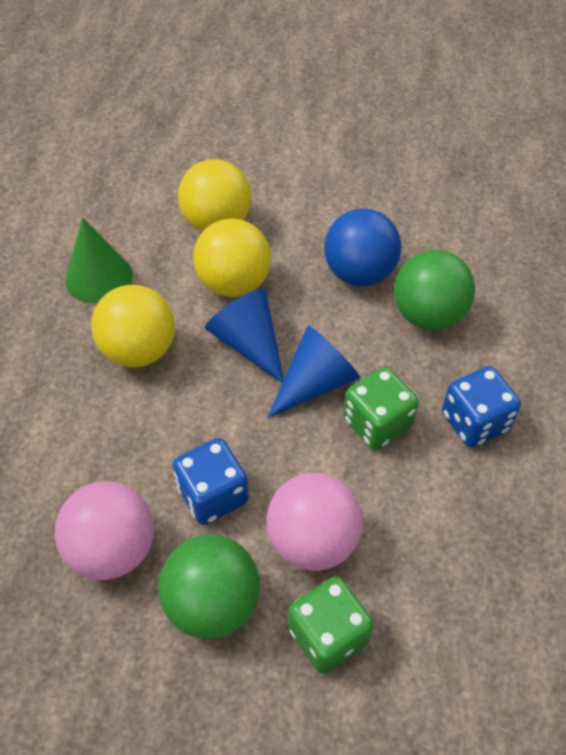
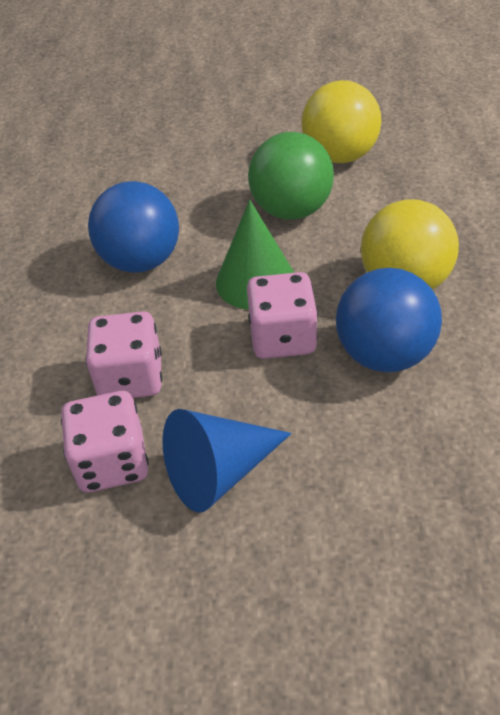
blue ball: [324,208,401,286] = 1 -> [88,181,179,273] [336,268,442,372] = 2
blue cone: [205,289,284,383] [268,325,360,418] = 2 -> [163,409,292,513] = 1
blue dice: [173,438,249,525] [442,366,521,448] = 2 -> none = 0
green ball: [158,535,260,639] [394,250,475,330] = 2 -> [248,132,334,220] = 1
green dice: [288,576,374,674] [343,367,419,450] = 2 -> none = 0
pink ball: [55,481,154,580] [266,473,363,571] = 2 -> none = 0
pink dice: none = 0 -> [61,391,149,492] [85,311,162,398] [247,272,318,359] = 3
yellow ball: [91,285,175,367] [178,159,251,232] [193,219,271,297] = 3 -> [301,80,382,163] [361,199,459,290] = 2

